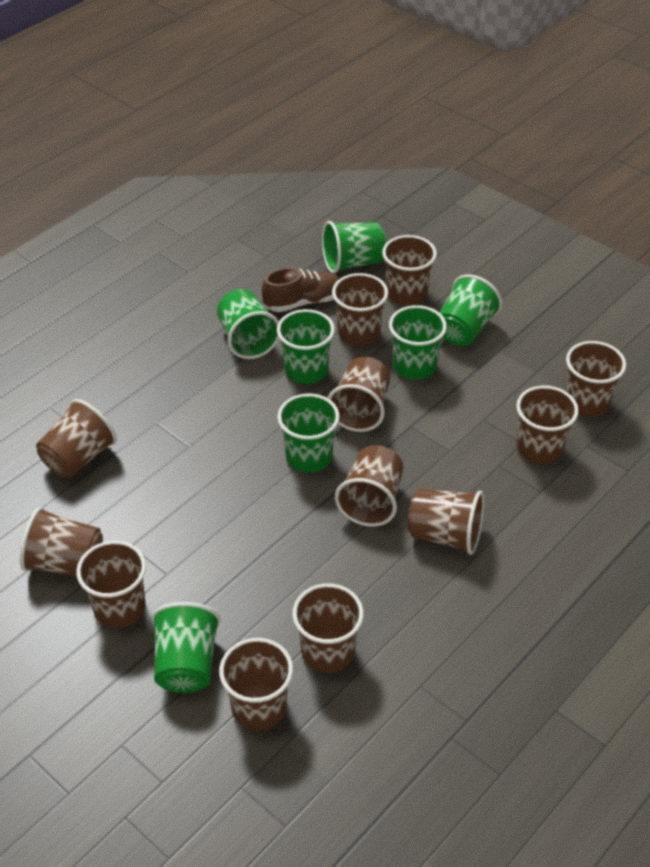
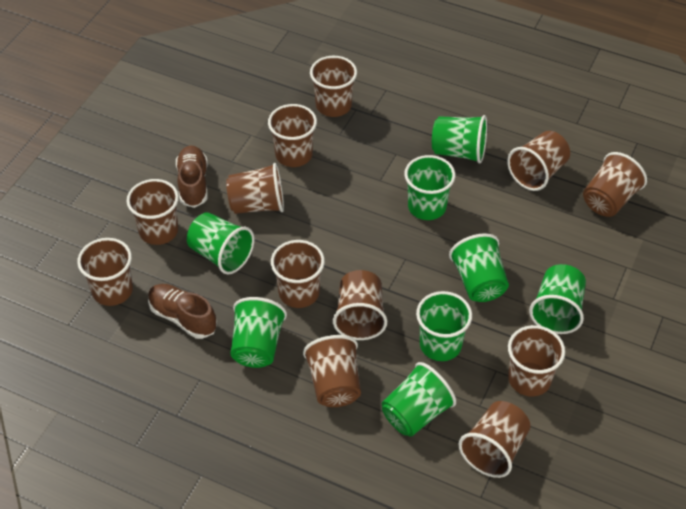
brown shoe: [262,267,340,312] = 1 -> [148,284,217,339] [176,146,208,208] = 2
green cup: [151,602,221,693] [217,289,279,359] [277,309,335,384] [277,394,340,473] [322,221,386,274] [389,305,447,380] [439,274,502,346] = 7 -> [187,212,254,274] [230,297,287,368] [382,362,456,437] [404,155,455,220] [416,291,472,361] [432,115,487,164] [449,233,509,302] [529,264,586,334] = 8

